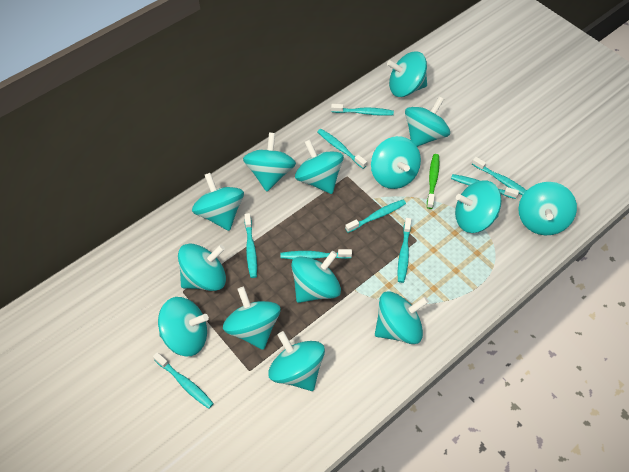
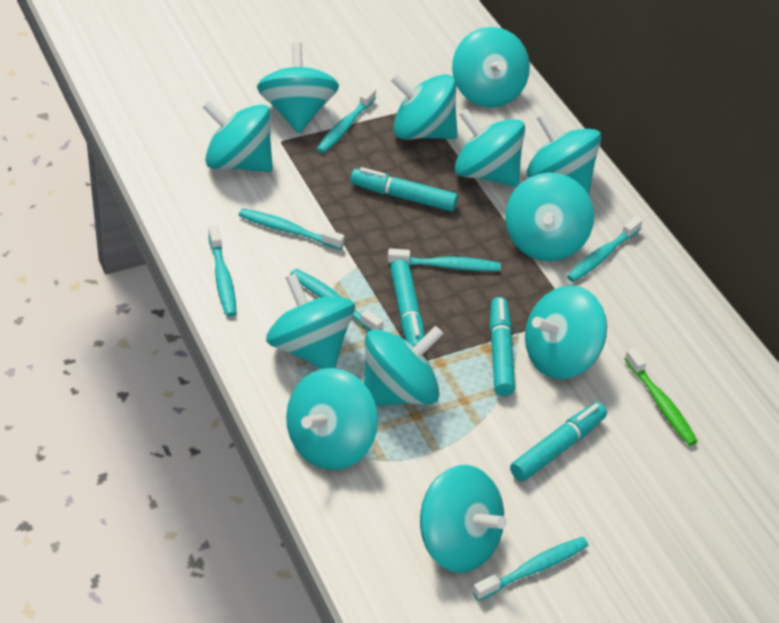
turquoise marker: none = 0 -> [351,167,458,211] [390,259,425,347] [490,297,515,396] [510,402,607,481] = 4
turquoise spinning top: [158,297,209,356] [178,244,226,291] [192,173,244,231] [223,287,281,350] [243,132,296,192] [268,331,325,391] [291,251,341,303] [295,139,344,194] [371,136,421,189] [375,291,429,344] [387,51,427,97] [405,96,450,147] [455,180,502,233] [518,182,577,235] = 14 -> [202,100,273,172] [257,42,339,133] [266,273,355,369] [286,368,378,470] [364,326,443,406] [390,73,458,140] [420,465,507,573] [452,27,530,108] [454,109,525,187] [505,173,594,261] [525,286,607,379] [527,113,601,195] = 12
turquoise toothbrush: [153,352,214,409] [244,213,257,278] [280,249,352,259] [317,129,367,169] [331,104,394,116] [345,200,406,233] [398,218,411,283] [451,174,519,199] [472,157,527,195] = 9 -> [208,225,236,317] [239,208,344,250] [290,269,383,331] [317,87,376,153] [388,248,501,271] [472,537,589,601] [567,216,643,282] = 7

